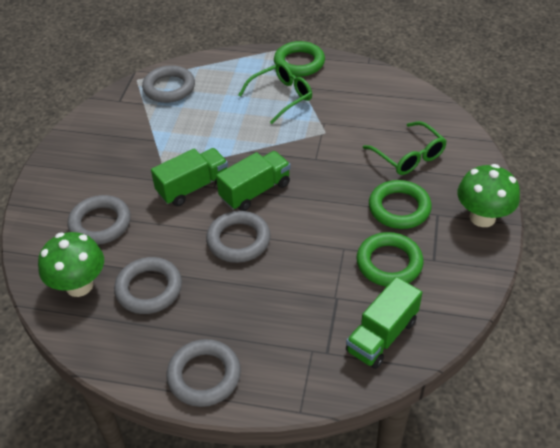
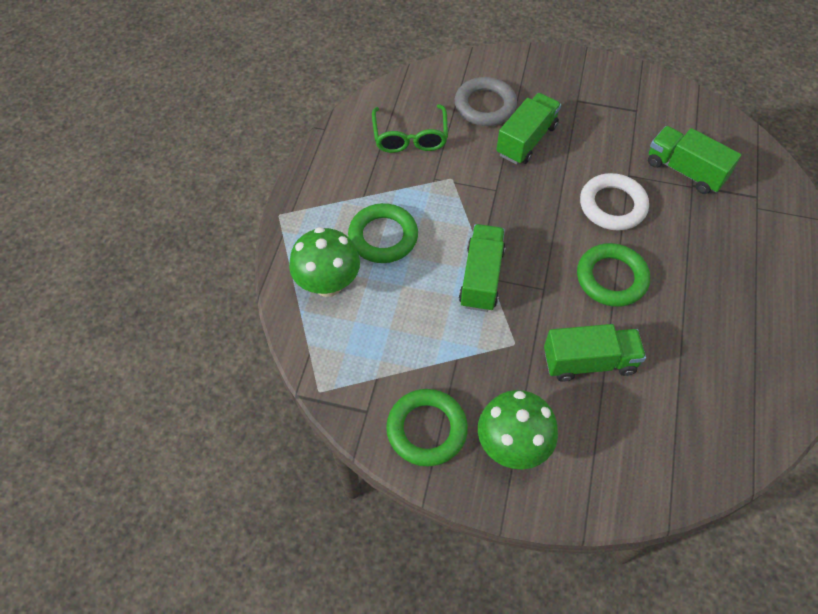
green glasses: [238,62,312,124] [363,121,447,175] = 2 -> [372,104,448,153] = 1
green truck: [151,148,228,206] [216,151,291,211] [346,277,422,369] = 3 -> [459,224,505,312] [496,93,561,164] [544,324,646,382] [648,126,741,194] = 4
grey ring: [67,195,131,245] [114,257,182,314] [142,65,195,103] [166,339,241,407] [206,211,271,263] = 5 -> [455,77,517,126] = 1
white ring: none = 0 -> [580,173,649,231] = 1

